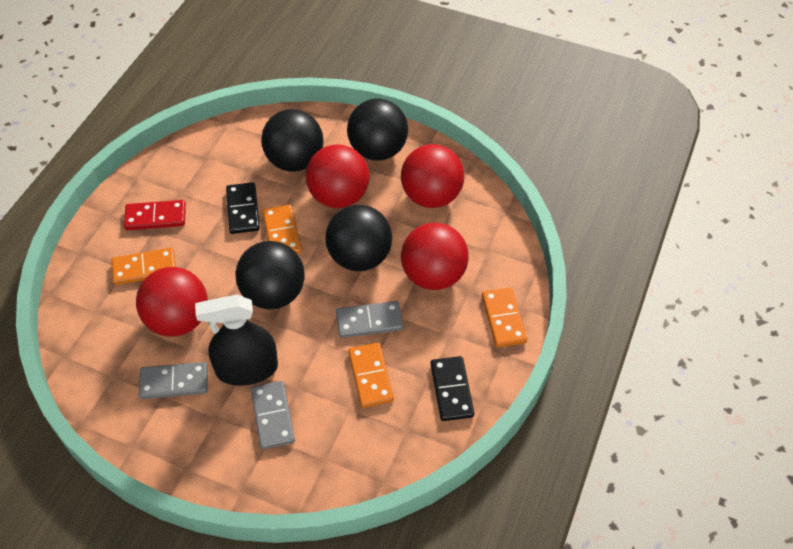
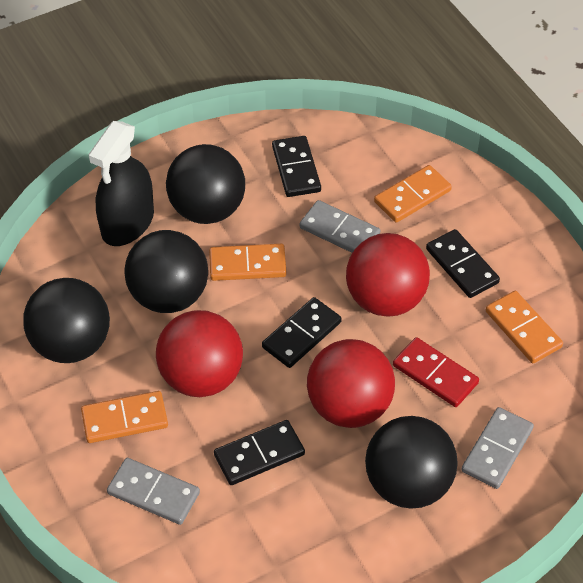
black domino: [226,182,260,234] [430,356,474,421] = 2 -> [214,420,305,485] [262,297,342,368] [272,136,321,197] [426,229,500,298] = 4
red ball: [136,267,208,337] [306,144,369,208] [401,144,464,208] [401,223,469,290] = 4 -> [156,310,243,397] [307,339,395,428] [346,233,430,317] = 3

